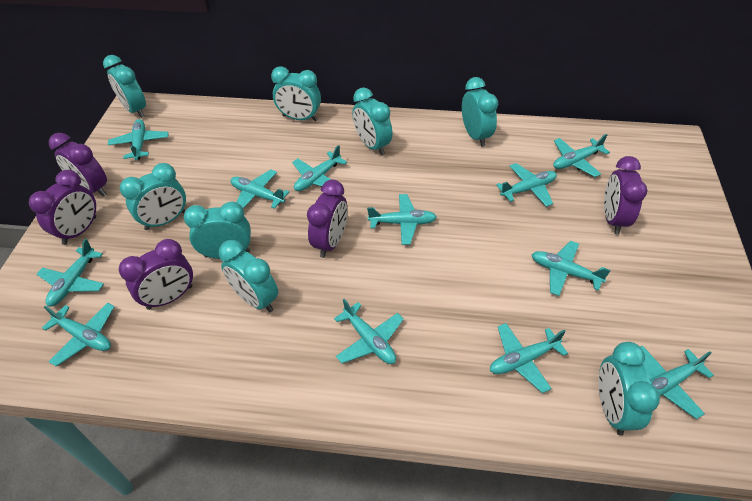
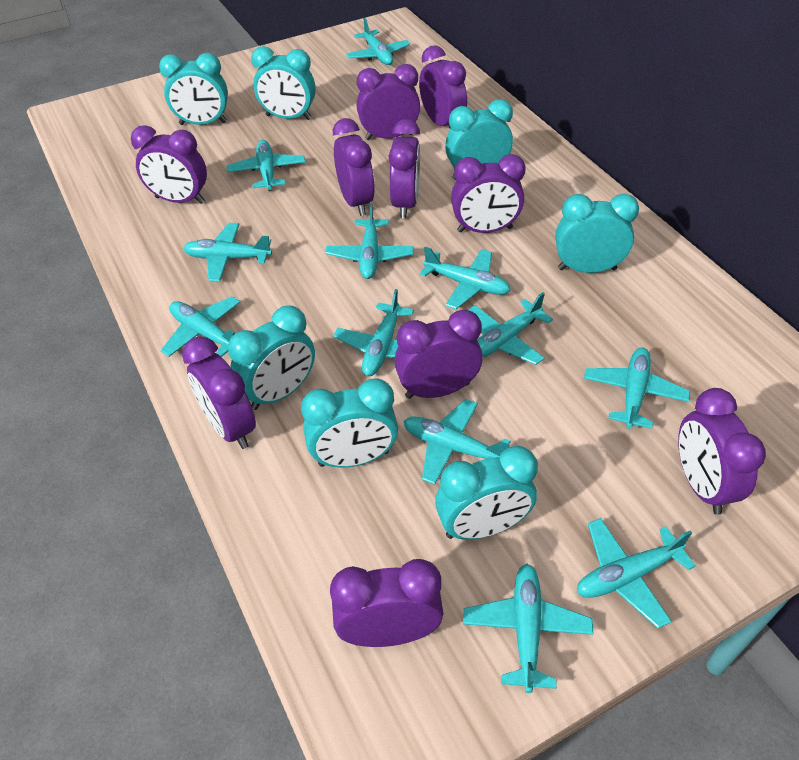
purple clock: [29,170,96,245] [49,133,107,197] [119,239,193,310] [307,180,347,258] [604,156,647,235] = 5 -> [131,125,207,204] [182,337,256,449] [330,559,444,647] [333,118,375,216] [357,64,420,140] [388,119,420,218] [394,309,483,399] [419,45,467,129] [451,154,526,233] [678,388,766,515] = 10
turquoise clock: [103,55,146,118] [120,163,186,230] [184,202,251,259] [219,240,278,312] [271,66,321,121] [352,88,393,155] [462,77,498,147] [598,342,660,436] = 8 -> [159,53,228,125] [228,306,315,410] [251,46,316,120] [301,378,398,468] [435,446,538,540] [445,99,513,180] [555,194,639,273] = 7

